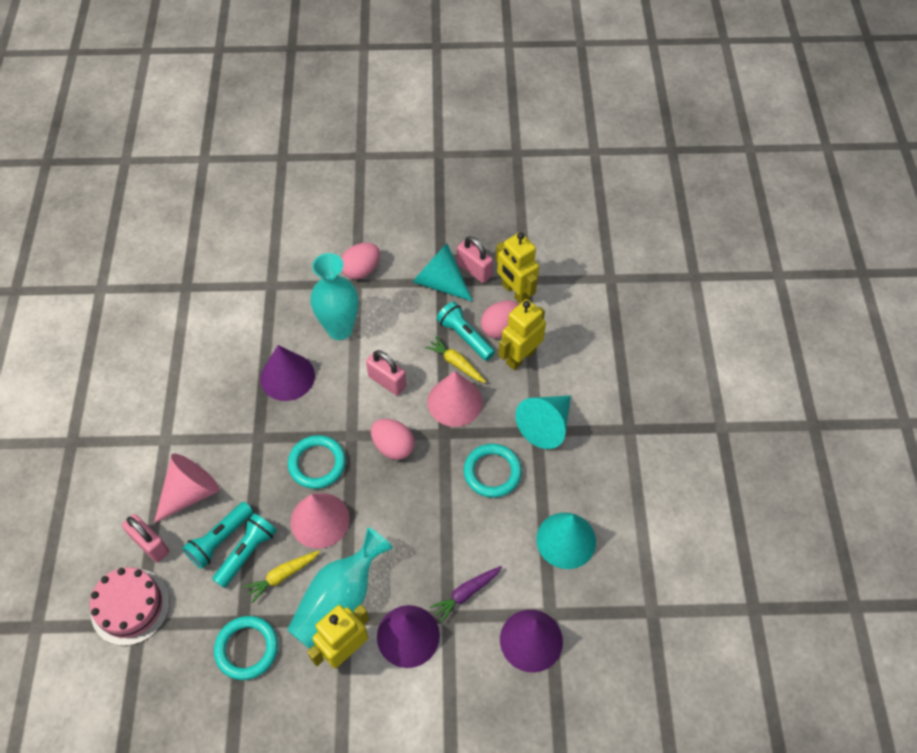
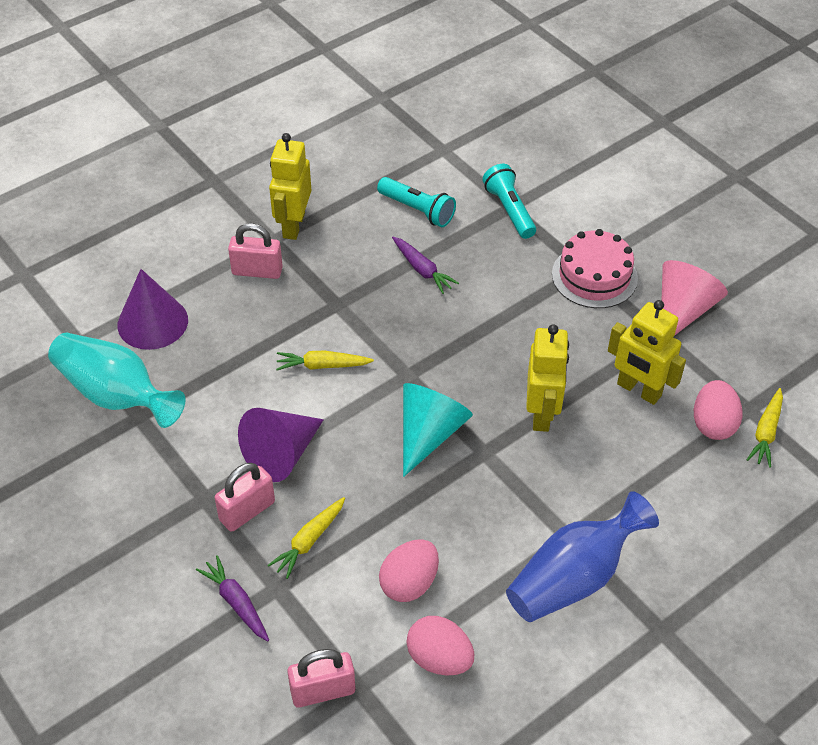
blue vase: none = 0 -> [506,491,659,622] = 1
pink cone: [154,454,220,523] [290,493,350,549] [427,371,483,427] = 3 -> [661,260,728,336] = 1
purple carrot: [430,566,502,622] = 1 -> [196,555,269,641] [392,237,459,294] = 2
purple cone: [260,345,315,401] [377,605,440,668] [500,610,563,672] = 3 -> [117,269,188,350] [238,408,324,482] = 2
turquoise cone: [413,243,473,302] [515,395,571,449] [536,512,596,569] = 3 -> [403,383,473,477] = 1
turquoise flashlight: [182,502,253,569] [212,513,277,588] [436,302,495,361] = 3 -> [377,177,456,227] [482,164,536,239] = 2
turquoise ring: [214,616,278,680] [288,435,346,489] [464,444,522,498] = 3 -> none = 0
turquoise vase: [287,527,393,649] [310,253,358,340] = 2 -> [48,333,186,428] = 1
yellow carrot: [243,551,320,603] [425,336,486,383] = 2 -> [267,497,345,579] [276,351,374,370] [747,388,783,468] = 3

